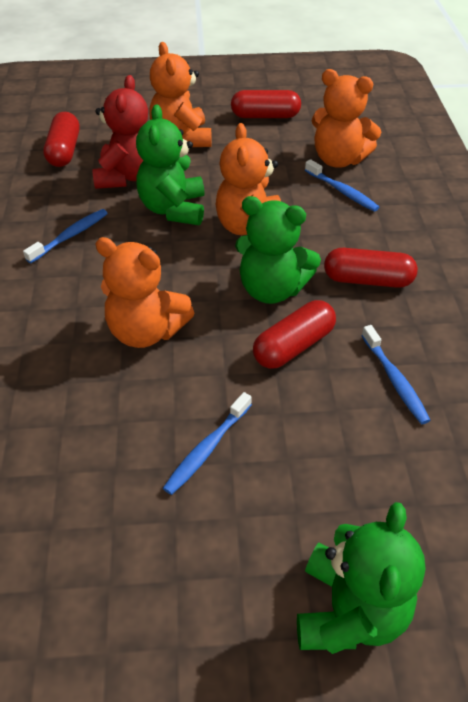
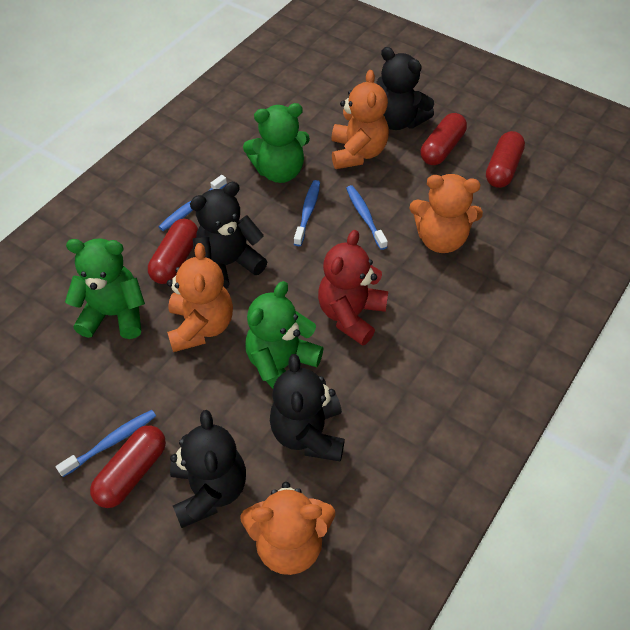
black teddy bear: none = 0 -> [170,410,246,528] [190,182,267,289] [270,354,345,462] [376,47,434,130] = 4

